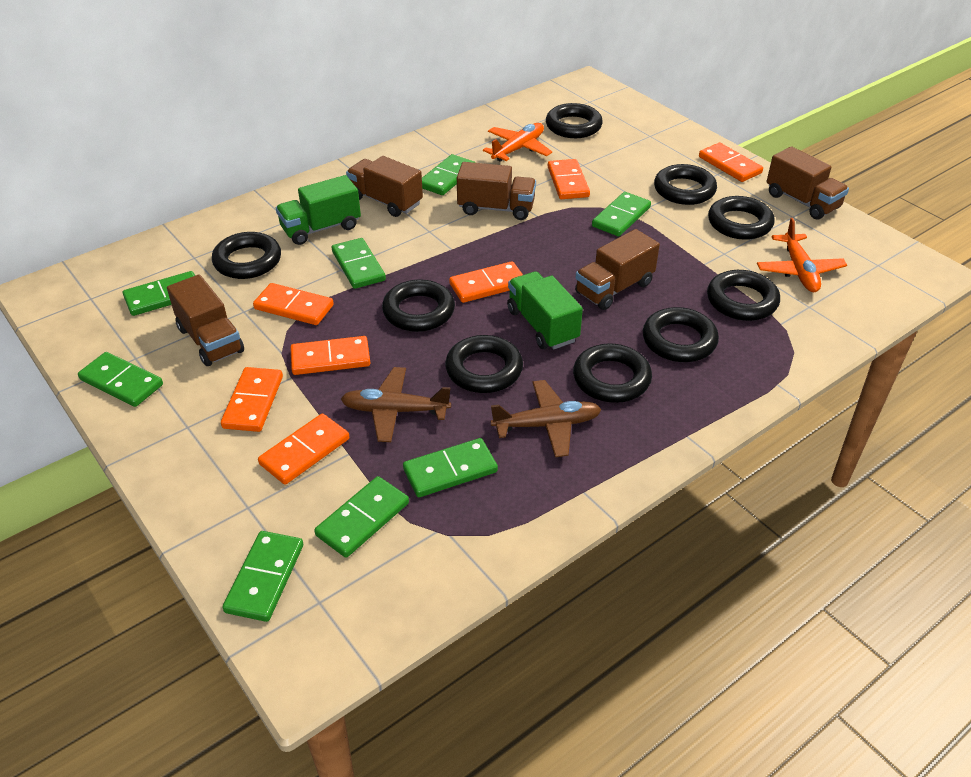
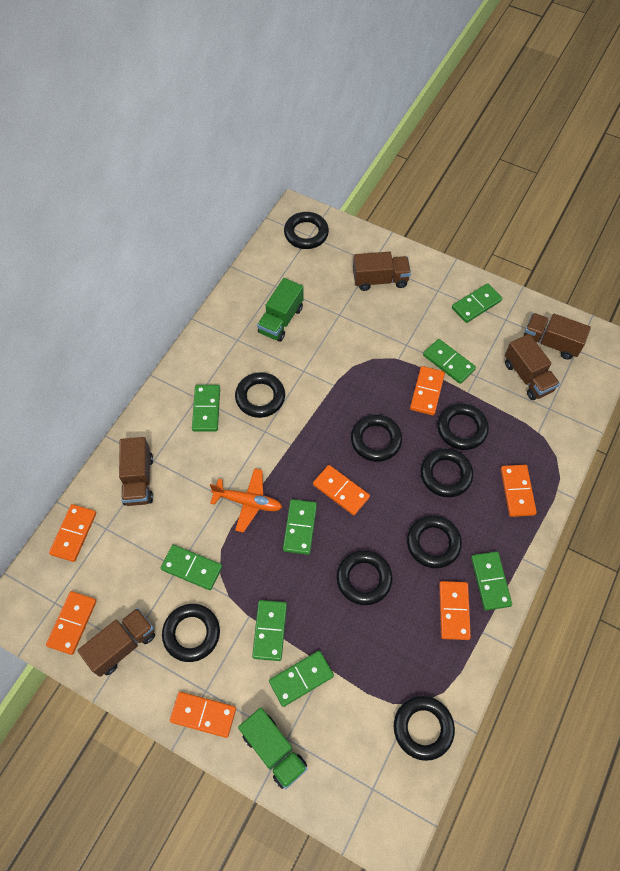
brown plane: [341,367,451,442] [490,380,601,457] = 2 -> none = 0
orange plane: [483,123,552,162] [757,218,847,292] = 2 -> [210,468,282,533] = 1

